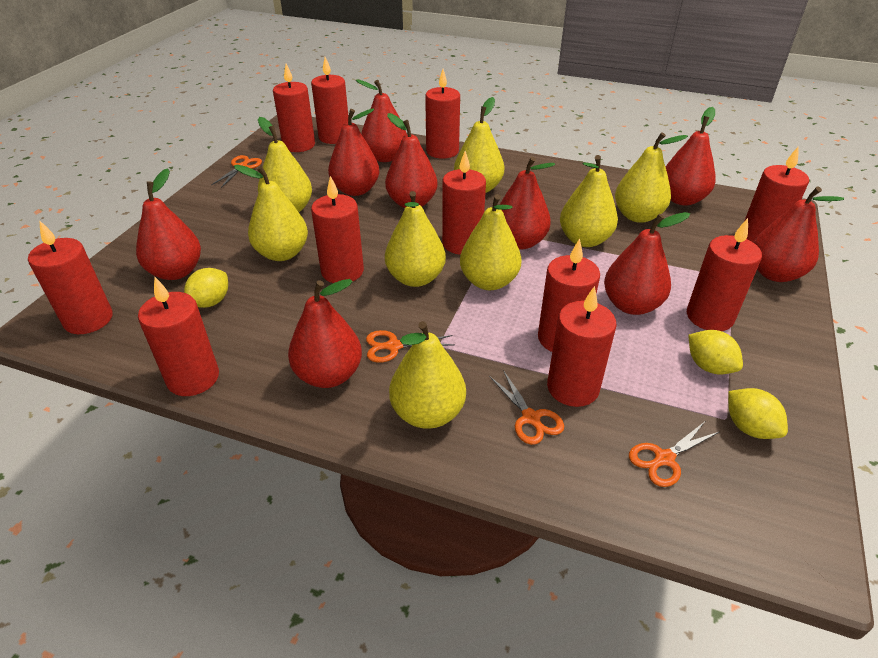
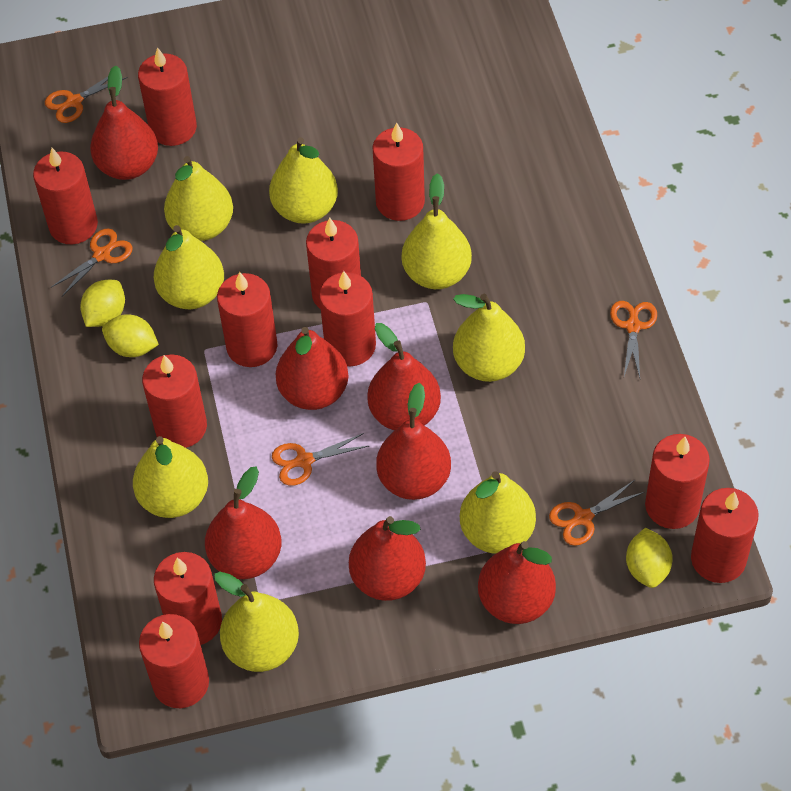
orange scissors: [211,155,262,188] [366,330,454,363] [489,370,564,445] [629,422,719,487] = 4 -> [45,77,128,123] [52,228,133,296] [272,433,369,486] [549,480,644,546] [610,301,657,378] = 5
red pear: [136,168,201,280] [288,279,362,388] [328,108,379,196] [356,80,407,162] [385,113,438,208] [500,157,555,250] [604,212,690,315] [666,107,716,205] [753,187,844,282] = 9 -> [90,65,158,180] [205,467,281,579] [276,327,348,410] [349,516,426,601] [367,323,441,431] [376,383,451,500] [478,541,556,624] = 7

